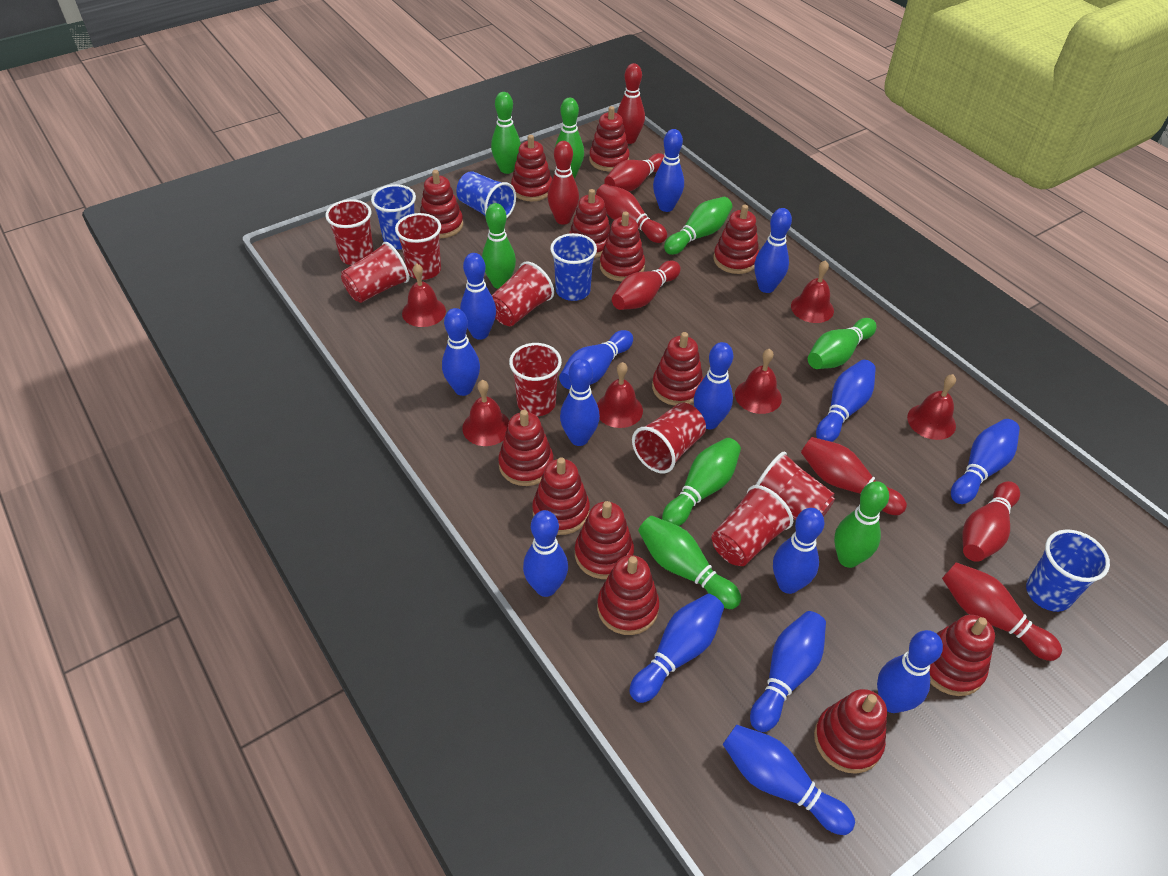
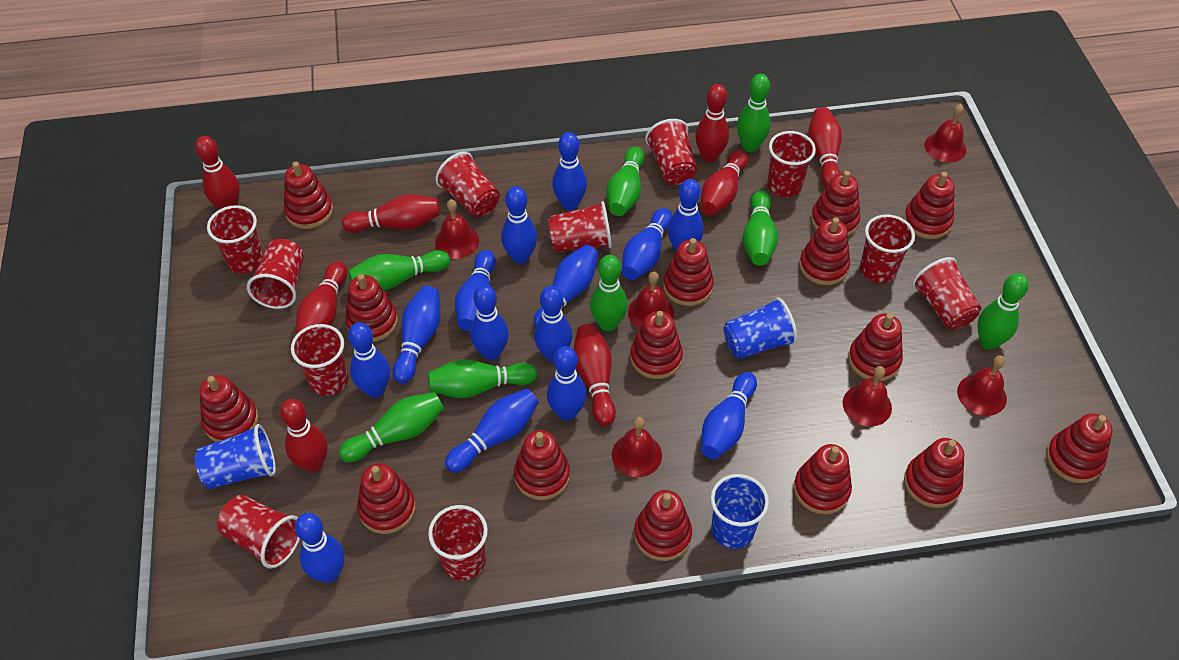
blue bowling pin: [442,308,480,396] [460,253,496,340] [523,510,568,597] [559,330,633,389] [560,358,600,446] [629,594,724,703] [653,129,684,212] [694,342,733,429] [723,724,855,835] [750,611,826,732] [754,208,792,293] [773,508,825,594] [816,360,876,442] [877,630,943,713] [951,419,1020,504] = 15 -> [295,513,345,583] [348,322,390,398] [393,286,441,384] [445,388,539,473] [455,250,496,331] [470,284,509,360] [501,186,537,264] [534,245,598,327] [534,286,572,362] [547,346,586,421] [552,132,587,210] [622,208,672,280] [668,179,704,251] [701,372,757,459] = 14
blue cup: [371,184,416,249] [456,171,516,219] [550,233,597,301] [1026,529,1110,612] = 4 -> [195,424,276,489] [711,474,769,549] [723,298,798,359] = 3
red cup: [325,199,374,265] [341,242,409,303] [395,213,441,280] [492,261,554,326] [509,343,562,416] [632,403,706,473] [712,485,793,566] [756,452,835,520] = 8 -> [207,205,263,274] [217,495,300,569] [247,239,304,309] [291,324,348,396] [428,505,488,581] [435,152,500,217] [548,201,612,252] [645,119,697,185] [767,131,816,197] [860,214,915,283] [912,257,982,329] = 11
red stacking toy: [420,170,463,238] [498,410,554,486] [511,135,552,201] [532,457,590,535] [569,189,611,258] [575,501,634,579] [589,106,630,171] [597,555,660,635] [600,211,645,281] [652,332,703,406] [714,205,759,274] [814,689,887,774] [929,615,995,696] = 13 -> [200,375,258,442] [284,162,333,229] [345,274,398,342] [357,463,416,534] [514,430,570,500] [630,311,683,379] [634,490,692,561] [663,238,714,306] [794,444,852,515] [799,217,850,285] [811,171,860,236] [848,313,903,381] [904,172,955,239] [904,438,964,508] [1046,413,1113,483] = 15

